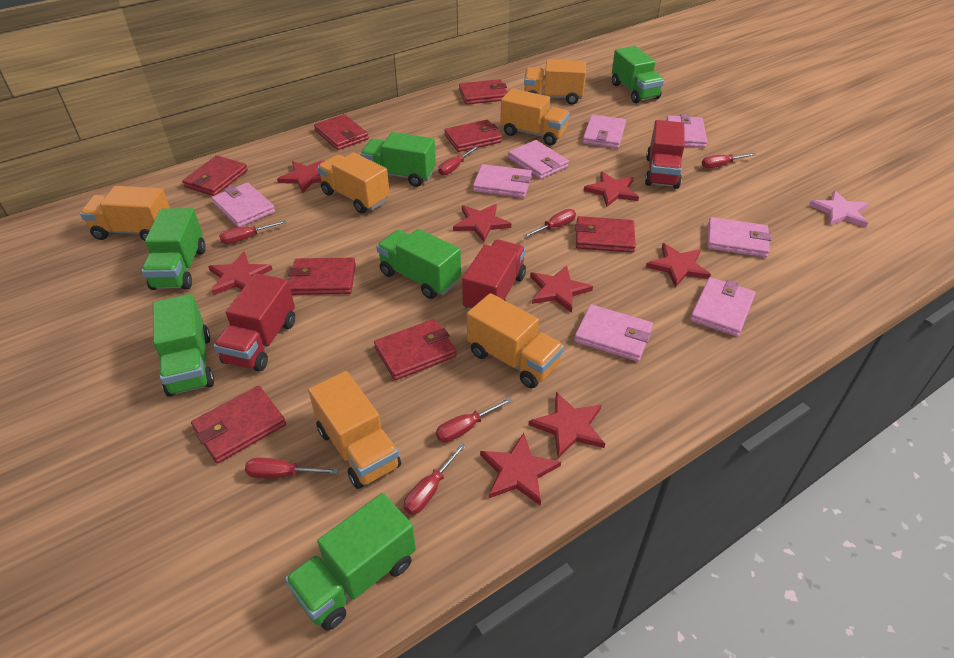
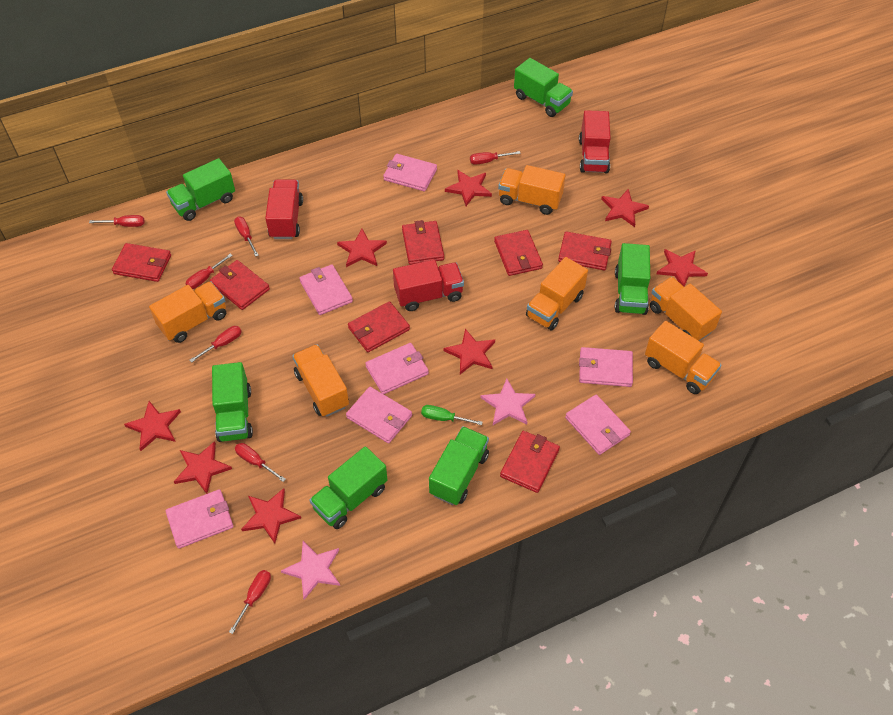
green screwdriver: none = 0 -> [421,405,483,425] = 1
pink star: [809,191,869,227] = 1 -> [281,541,340,600] [480,379,535,425] = 2
pink wallet: [212,182,275,227] [473,164,532,198] [508,140,569,179] [574,304,653,362] [583,114,626,149] [666,114,707,148] [690,277,756,337] [707,217,772,258] = 8 -> [166,489,233,549] [299,264,353,315] [346,387,412,443] [365,343,429,394] [383,154,437,191] [565,395,631,455] [579,347,633,387] = 7
red wallet: [182,156,248,196] [191,386,286,464] [288,258,356,295] [314,114,369,150] [374,319,457,380] [444,120,502,152] [459,79,508,105] [575,216,636,253] = 8 -> [112,243,171,282] [210,260,270,310] [348,301,410,352] [402,220,444,265] [494,230,543,276] [500,431,560,493] [558,231,612,270] = 7

